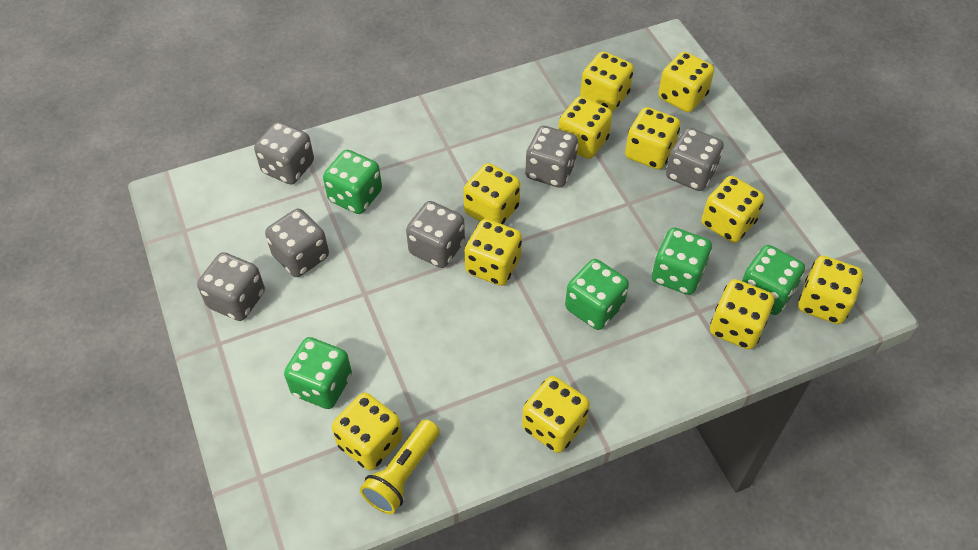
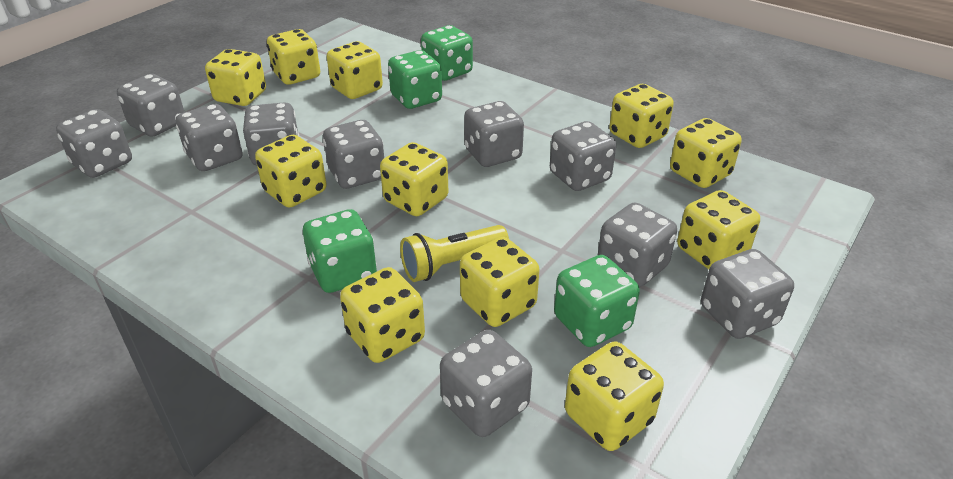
green dice: [284,337,352,409] [323,150,382,214] [565,259,629,330] [652,227,712,295] [742,245,805,315] = 5 -> [303,209,377,293] [388,50,442,109] [421,25,473,81] [554,255,640,347] = 4
grey dice: [197,252,265,321] [254,122,314,185] [265,209,329,277] [406,201,465,268] [525,126,578,188] [666,127,724,191] = 6 -> [56,109,132,178] [117,74,184,137] [176,104,243,171] [243,102,299,165] [323,120,384,189] [440,330,532,437] [464,101,524,167] [550,121,616,191] [598,202,677,287] [701,249,794,339] = 10

